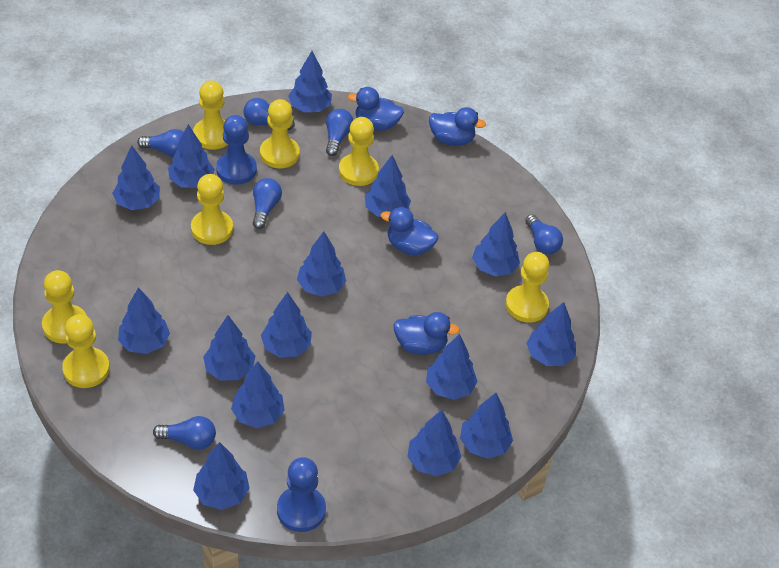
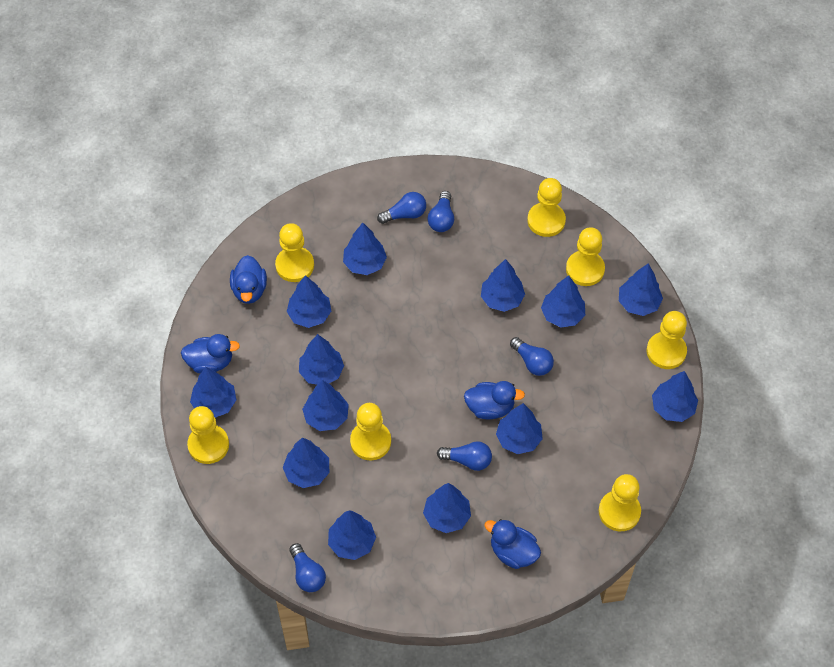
blue light bulb: [137,129,184,157] [153,416,216,450] [243,98,295,130] [253,178,282,229] [326,109,353,156] [525,214,563,254] = 6 -> [289,543,326,592] [377,192,426,224] [428,191,454,232] [437,441,492,471] [510,337,554,376] = 5
blue pawn: [216,115,257,184] [277,457,326,532] = 2 -> none = 0
blue tree: [112,145,160,210] [118,287,170,354] [168,124,215,188] [193,442,250,510] [203,315,255,381] [231,361,285,428] [261,292,312,357] [288,51,332,112] [297,231,346,297] [365,155,411,217] [407,410,461,476] [426,334,478,400] [460,393,513,459] [472,212,520,276] [526,302,576,366] = 15 -> [190,367,236,418] [283,437,329,488] [287,275,331,328] [299,334,344,385] [302,380,349,431] [328,510,376,560] [343,223,387,275] [423,483,471,533] [481,259,525,312] [496,403,543,454] [541,275,585,328] [619,264,663,316] [652,371,698,422] = 13

